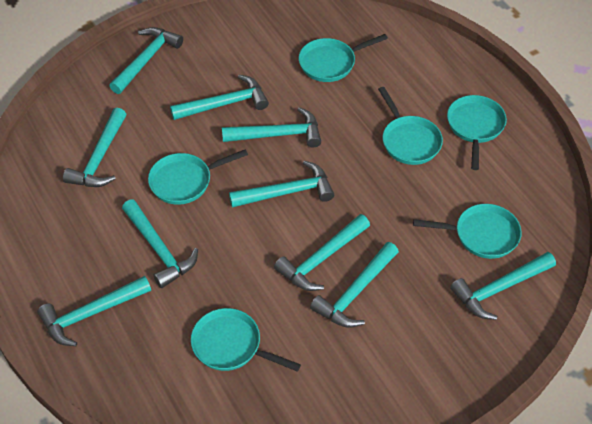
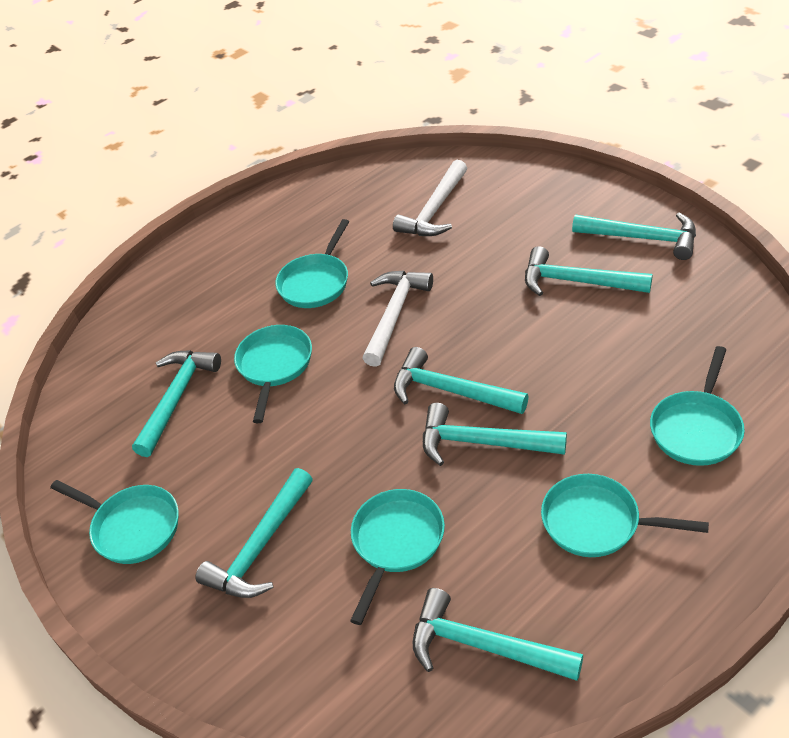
turquoise hammer: [37,276,151,346] [63,108,126,187] [109,27,183,94] [122,199,198,288] [170,75,269,120] [222,107,321,147] [229,161,334,208] [274,214,370,291] [310,242,399,328] [450,252,556,320] = 10 -> [132,350,221,457] [195,468,313,598] [394,347,529,414] [413,588,583,681] [423,403,567,466] [525,246,653,296] [572,213,696,260] = 7
white hammer: none = 0 -> [362,271,433,367] [393,160,467,236] = 2

